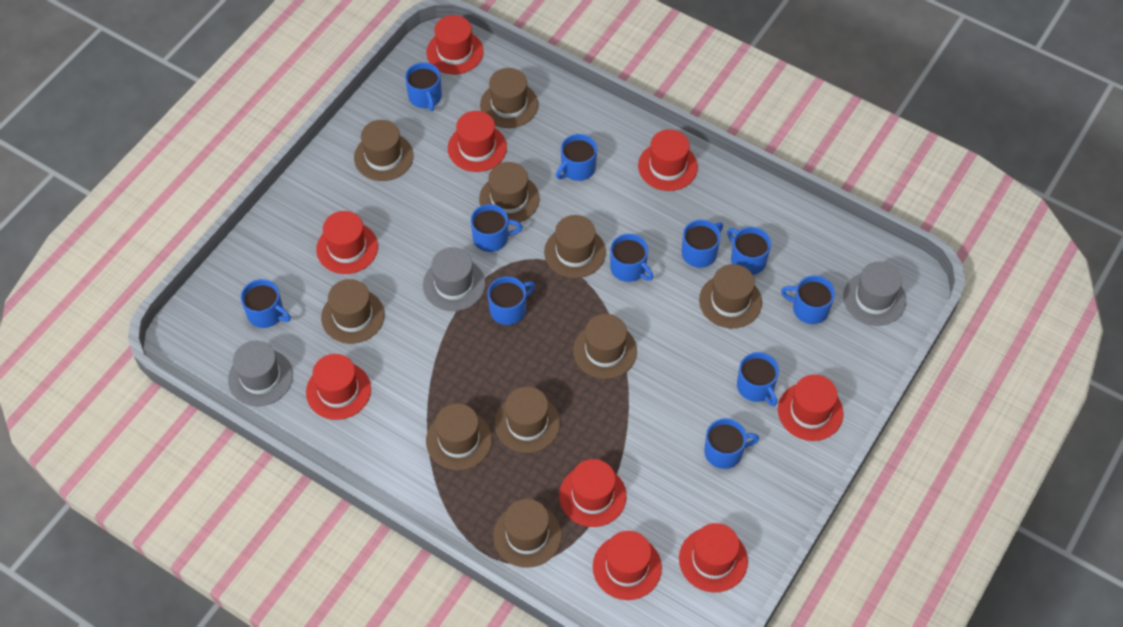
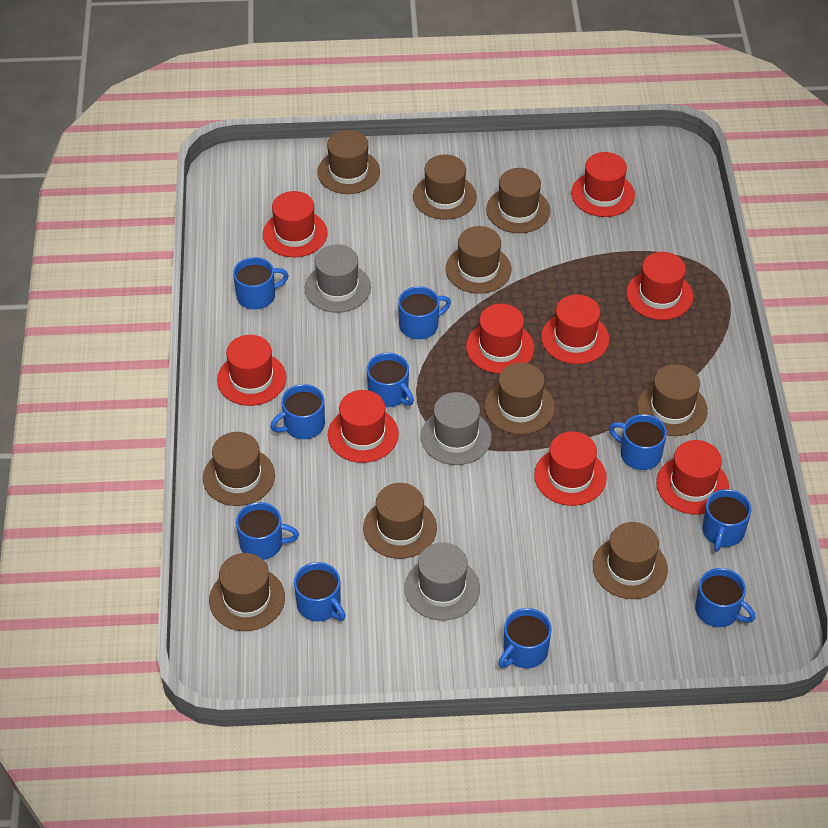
blue mug: [241,279,291,328] [405,62,442,111] [471,204,523,252] [488,276,535,325] [556,134,597,181] [610,234,653,282] [682,220,723,268] [704,418,759,469] [727,227,771,275] [737,352,779,406] [781,276,835,324] = 11 -> [233,257,289,309] [236,502,299,560] [270,384,325,439] [294,562,346,621] [367,353,414,407] [398,286,451,339] [499,608,552,668] [609,414,667,470] [695,568,756,627] [702,489,751,552] = 10

